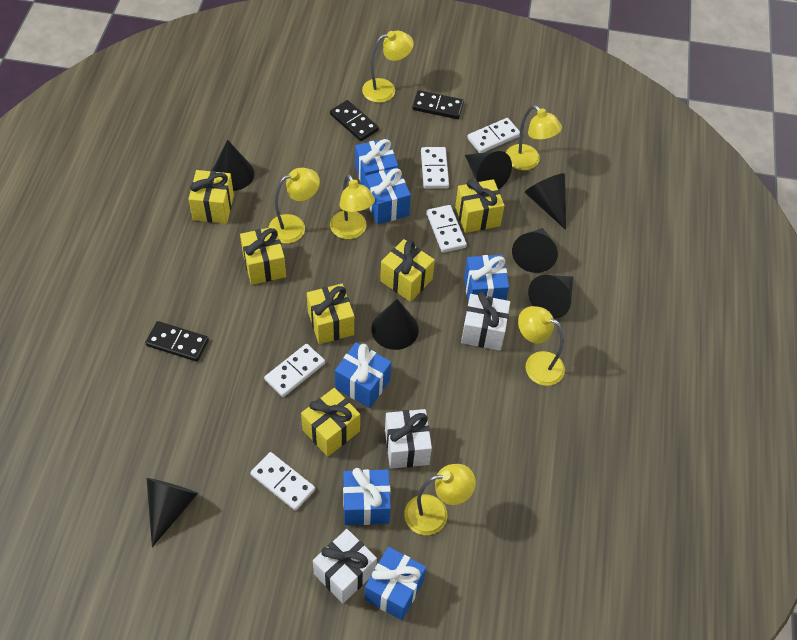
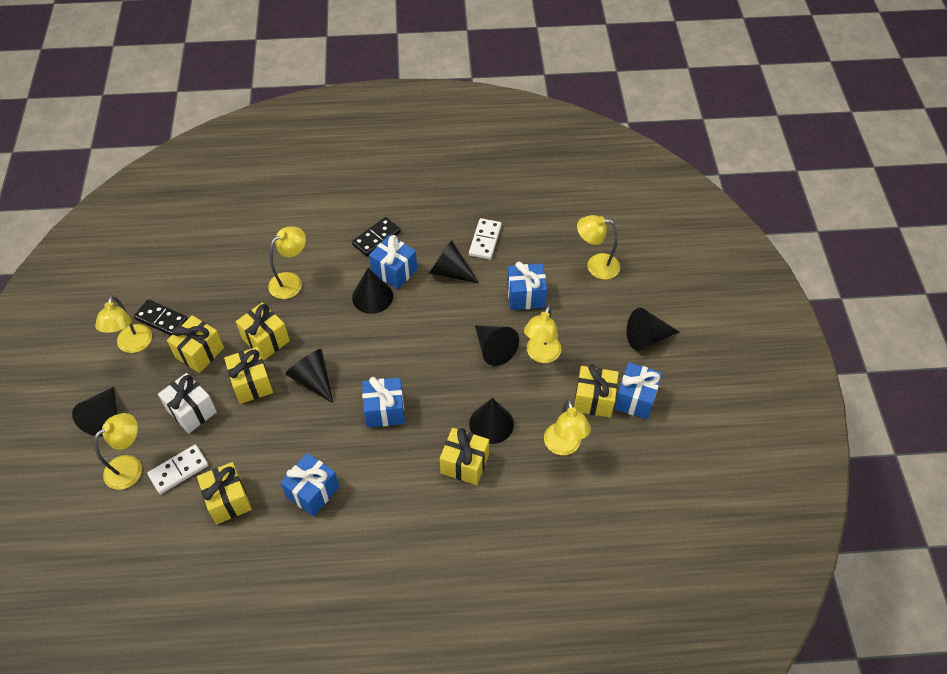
black domino: [145,321,209,362] [330,100,379,141] [412,90,464,119] = 3 -> [134,299,188,336] [352,217,401,256] = 2
blue gift: [335,342,391,408] [343,468,391,525] [355,139,398,186] [365,167,411,224] [365,547,426,620] [464,255,509,302] = 6 -> [281,453,339,517] [362,377,405,428] [369,235,417,289] [507,262,547,310] [614,362,662,419] = 5
white domino: [250,452,315,511] [264,344,325,397] [421,147,449,189] [426,205,467,253] [467,118,520,153] = 5 -> [147,445,208,494] [469,218,502,260] = 2
white gift: [313,529,377,603] [385,409,432,469] [461,292,510,351] = 3 -> [158,373,217,433] = 1

